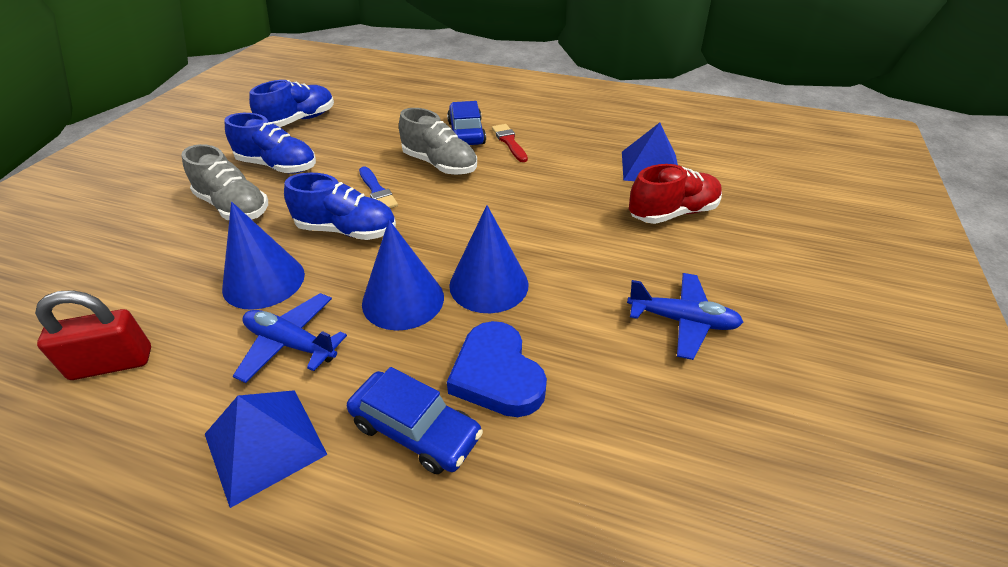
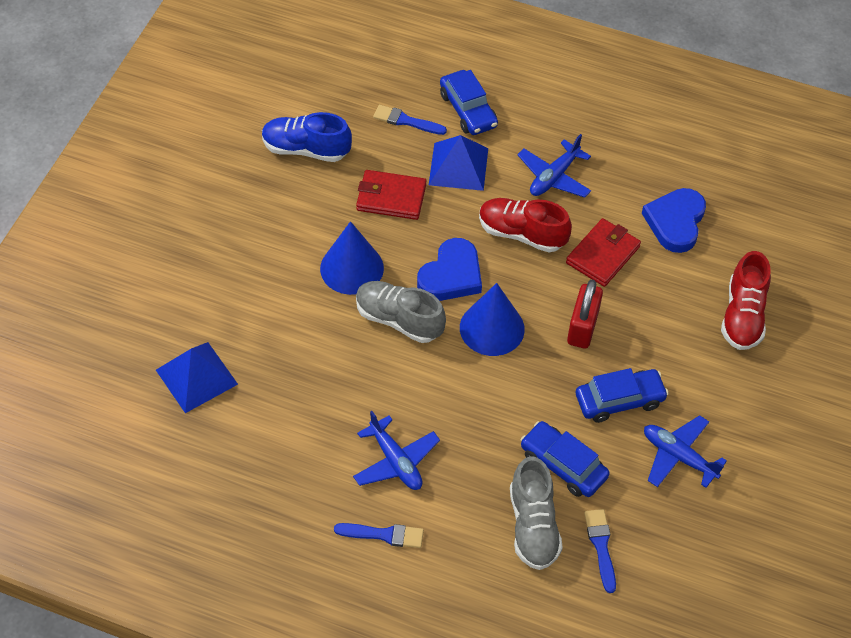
blue brush: [359,166,398,208] = 1 -> [334,523,424,548] [373,105,447,135] [584,509,616,593] = 3
blue car: [347,367,483,474] [447,101,486,145] = 2 -> [440,70,498,135] [521,421,610,497] [576,368,669,423] = 3
blue cone: [222,202,305,310] [362,220,444,331] [449,205,528,313] = 3 -> [320,221,384,295] [460,283,525,356] = 2
blue heart: [447,321,547,417] = 1 -> [417,238,482,301] [642,188,706,253] = 2
blue plane: [233,293,347,383] [627,273,743,360] = 2 -> [353,411,440,490] [517,134,591,198] [644,415,727,488] = 3
blue shoe: [225,113,316,173] [249,80,334,127] [284,173,396,240] = 3 -> [262,112,352,162] = 1
red brush: [492,124,528,162] = 1 -> none = 0
red shoe: [629,164,722,224] = 1 -> [479,198,572,252] [721,251,771,350] = 2
red wallet: none = 0 -> [356,170,426,220] [566,218,641,287] = 2

